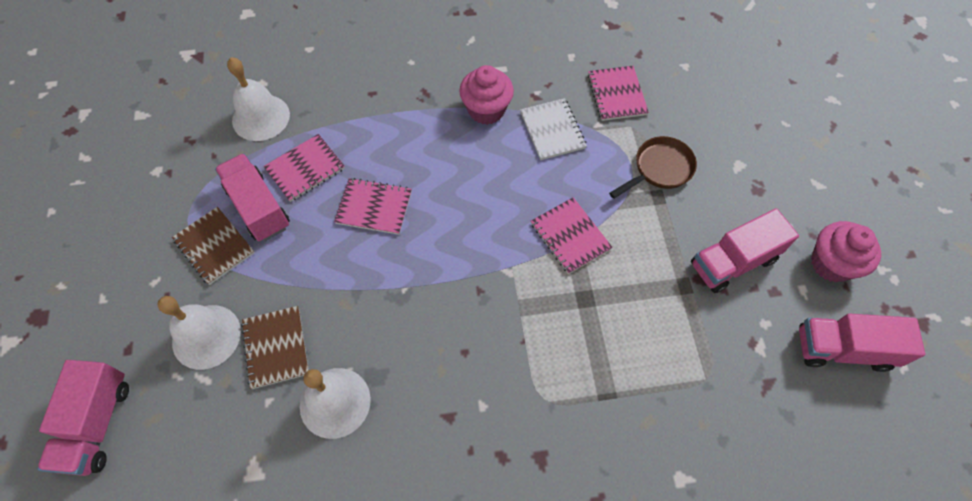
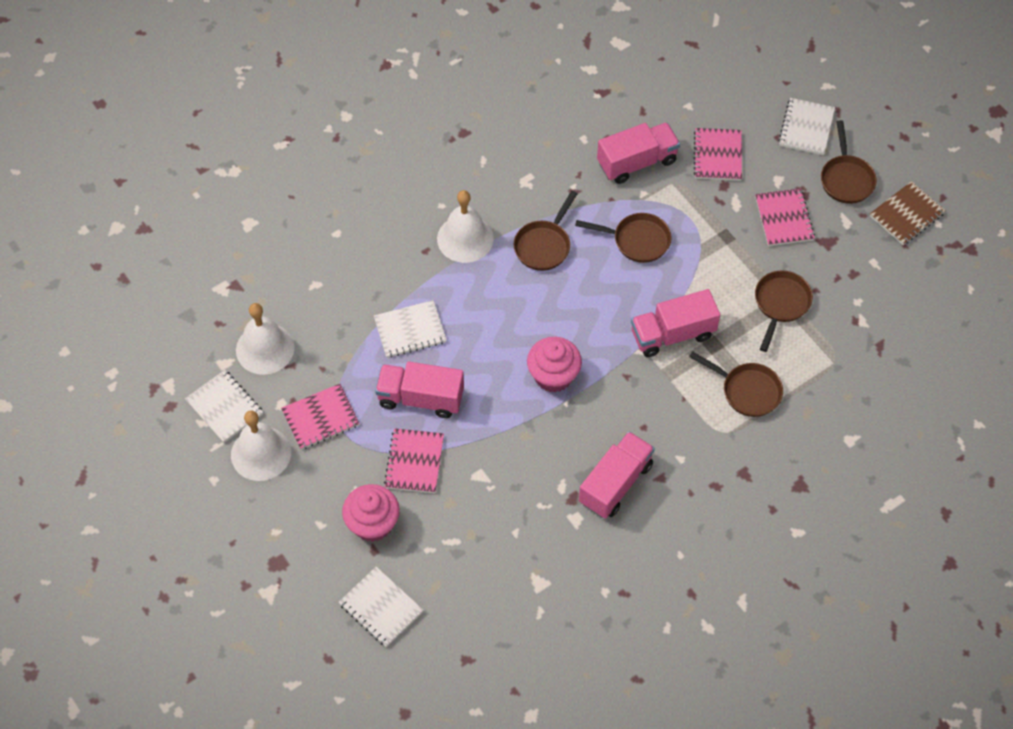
brown notebook: [172,207,255,285] [241,306,309,389] = 2 -> [870,181,946,245] = 1
brown pan: [609,136,697,199] = 1 -> [514,191,577,271] [575,213,672,263] [689,351,783,417] [755,270,813,352] [821,120,877,204] = 5
white notebook: [520,98,587,160] = 1 -> [185,370,263,443] [339,567,423,647] [374,300,447,358] [778,98,835,155] = 4

